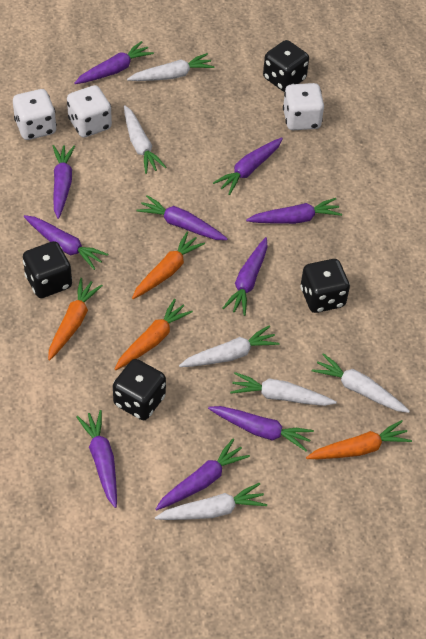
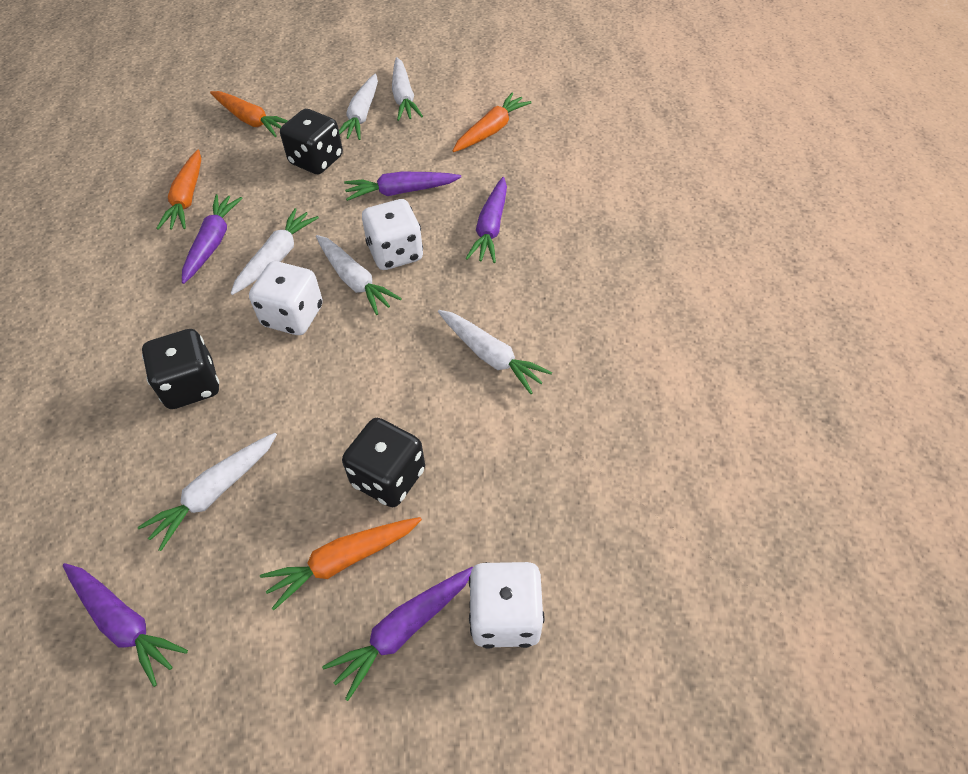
black dice: [23,241,72,298] [113,359,166,420] [263,40,309,92] [300,259,350,313] = 4 -> [142,329,219,409] [280,109,343,174] [342,418,425,507] = 3
purple carrot: [24,215,108,270] [53,145,75,219] [74,41,154,84] [76,410,117,508] [136,195,228,240] [156,439,250,510] [208,406,314,452] [213,137,283,195] [223,237,268,316] [246,198,342,224] = 10 -> [63,563,188,687] [182,194,242,284] [322,567,473,701] [344,171,461,201] [465,177,507,263] = 5

